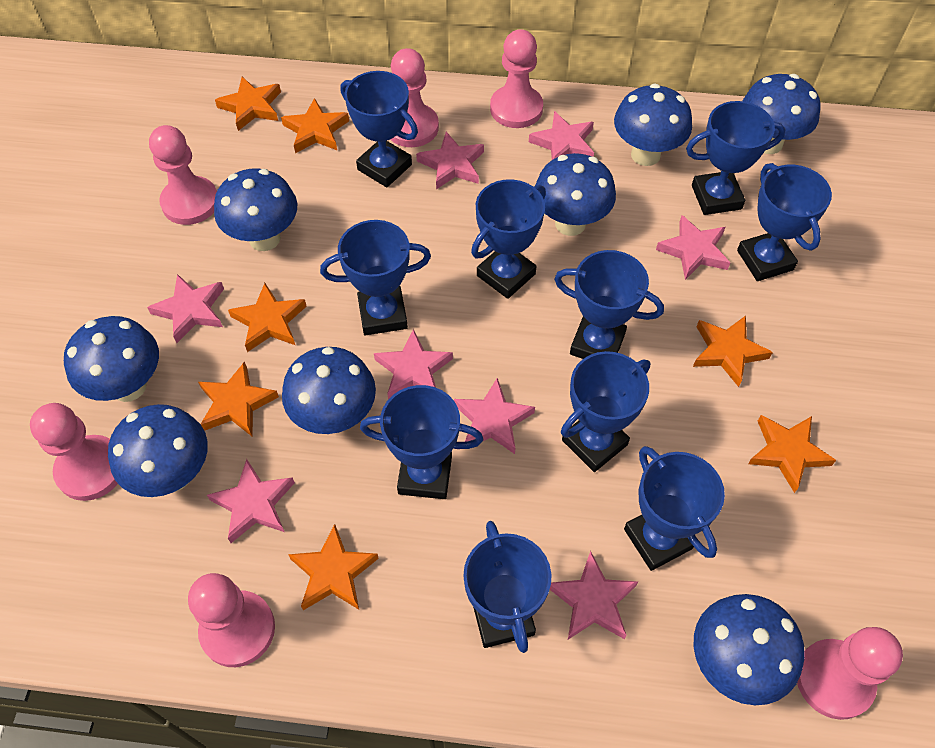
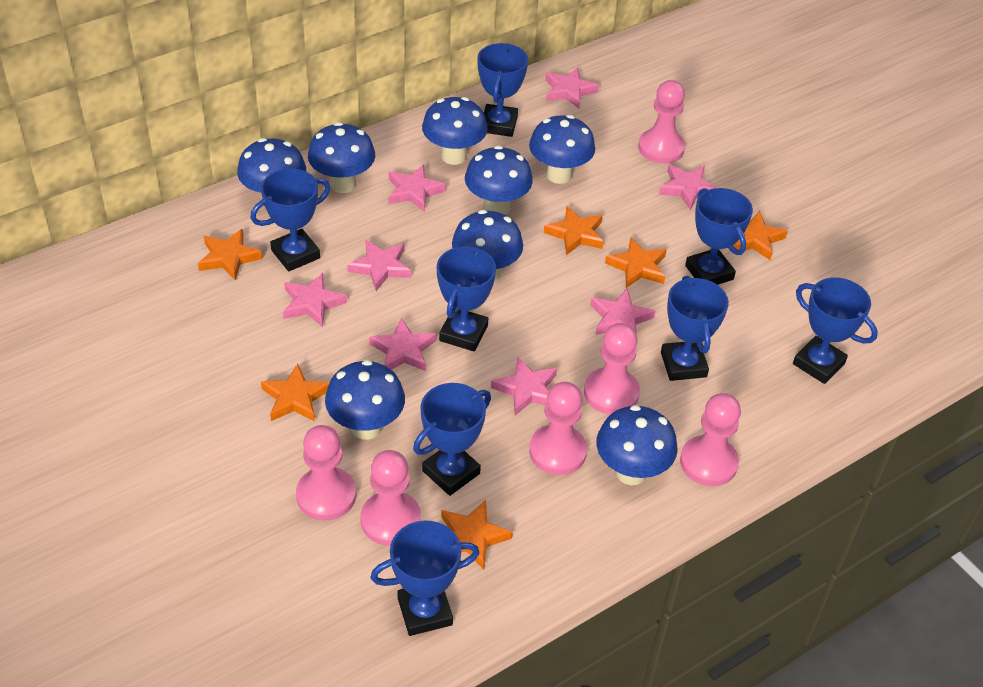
blue trophy: [320,220,431,335] [340,71,418,187] [360,385,483,499] [463,521,552,653] [471,179,546,299] [554,250,664,359] [561,351,650,472] [624,446,725,571] [686,101,786,215] [737,163,832,281] = 10 -> [250,168,330,271] [370,521,479,636] [413,383,491,496] [437,246,496,352] [478,43,528,137] [661,276,729,381] [685,188,753,285] [793,278,878,384] = 8
orange star: [198,361,279,436] [215,77,281,131] [228,283,307,352] [281,98,349,153] [288,524,379,610] [693,316,773,387] [748,415,836,493] = 7 -> [198,229,263,281] [261,364,329,422] [441,500,513,570] [544,206,604,255] [605,237,667,288] [734,211,788,260] = 6

